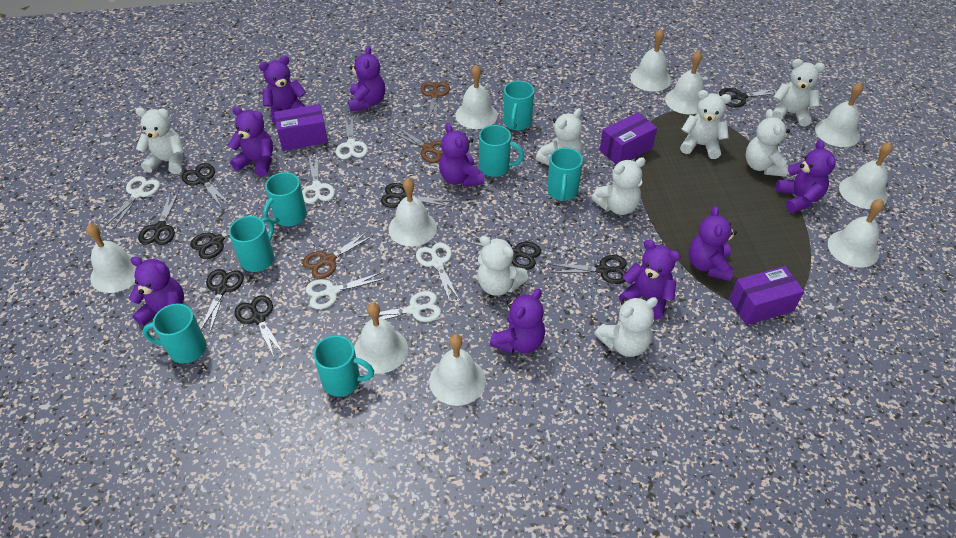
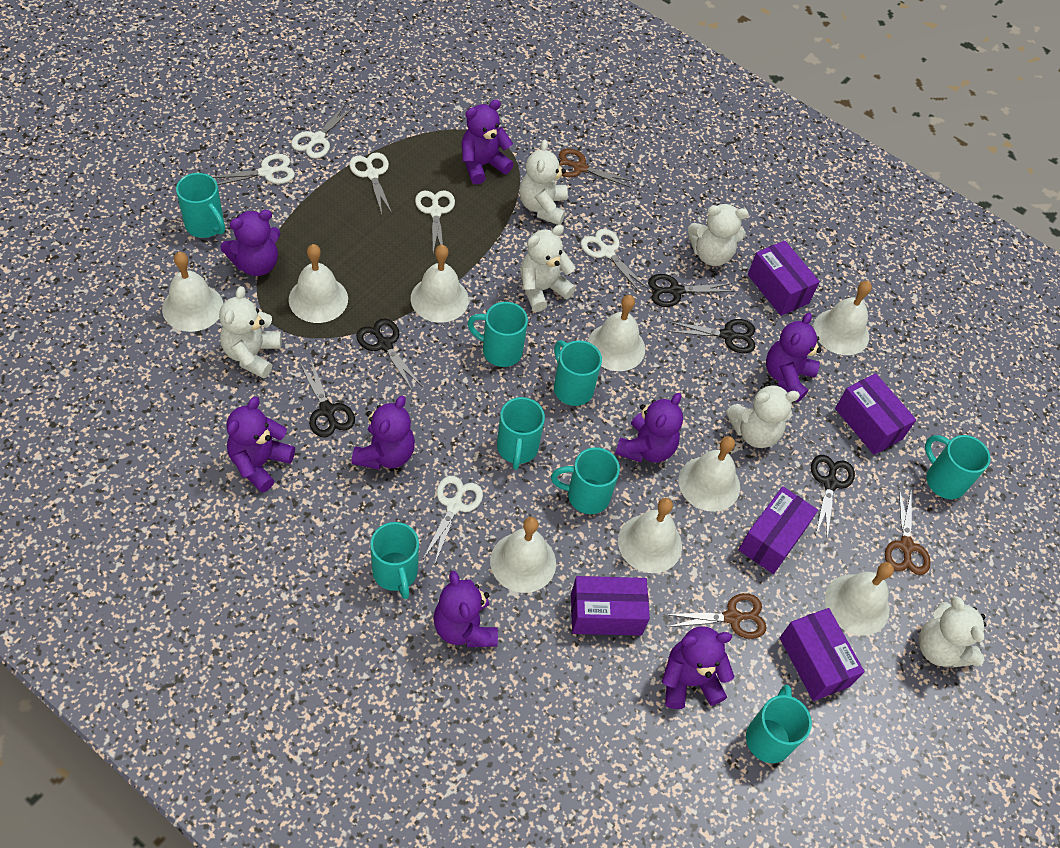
black scissors: [138,191,179,245] [182,163,229,208] [190,213,263,259] [201,269,244,332] [234,295,285,360] [381,183,451,208] [466,234,541,270] [550,255,627,284] [719,88,779,108] = 9 -> [300,360,355,437] [356,318,423,390] [648,274,735,307] [668,319,755,353] [811,455,855,539] = 5
purple box: [274,104,328,151] [600,112,657,163] [729,266,804,325] = 3 -> [571,576,650,635] [739,486,818,574] [748,241,820,316] [780,608,865,701] [835,373,916,455] = 5
purple teddy bear: [129,257,184,326] [228,106,273,177] [259,56,306,124] [348,46,385,111] [439,123,484,187] [489,289,545,354] [619,240,681,320] [689,206,737,281] [776,140,836,213] = 9 -> [220,210,281,276] [226,397,295,493] [352,395,415,470] [434,571,498,647] [462,99,514,184] [615,393,683,463] [662,626,735,709] [766,312,821,402] = 8
turquoise mug: [143,303,206,364] [229,216,274,272] [263,172,307,226] [313,335,374,397] [479,125,524,177] [503,81,534,130] [547,148,583,201] = 7 -> [176,173,225,238] [370,522,419,599] [468,302,528,367] [497,397,545,470] [551,447,620,514] [554,340,602,406] [746,684,812,763] [925,435,991,499] = 8
white bell: [86,224,137,293] [354,303,408,374] [389,178,437,246] [429,334,486,406] [455,65,498,129] [630,29,671,92] [665,51,704,114] [815,82,863,147] [828,199,884,268] [839,142,893,209] = 10 -> [162,252,224,332] [289,244,348,323] [411,245,469,323] [490,517,556,593] [588,295,645,371] [618,498,682,573] [678,436,740,512] [813,281,872,355] [825,562,894,636] = 9
white teddy bear: [135,107,184,174] [477,236,529,296] [536,108,582,165] [591,157,646,215] [595,297,658,357] [680,90,731,159] [746,109,790,177] [773,59,825,126] = 8 -> [219,286,282,379] [520,139,568,225] [520,225,576,312] [688,204,748,266] [726,383,800,448] [919,596,987,668] = 6

